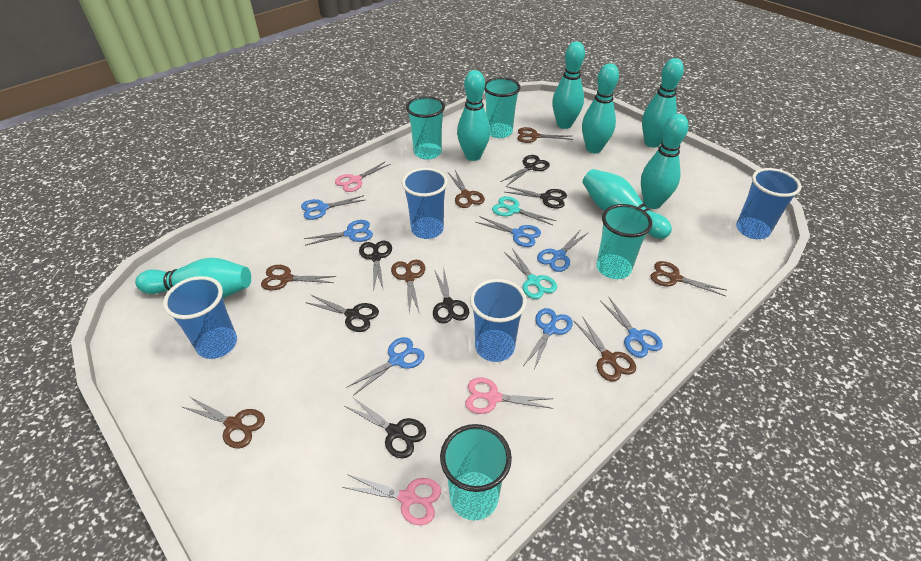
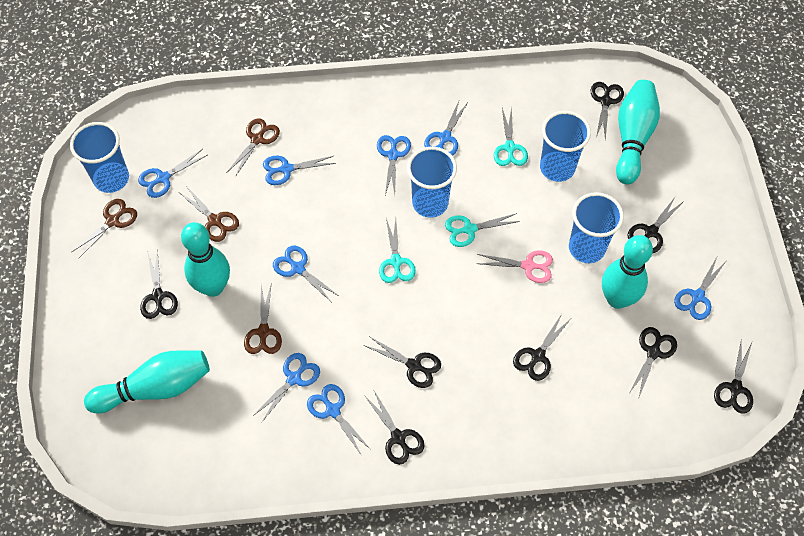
black scissors: [305,295,379,332] [345,397,426,458] [359,241,392,292] [433,269,469,324] [501,155,550,186] [505,186,567,209] = 6 -> [140,249,178,319] [364,389,425,465] [365,337,441,388] [513,314,570,381] [591,82,624,141] [628,196,684,254] [628,327,677,400] [714,338,753,414] = 8
blue scissors: [301,195,365,220] [304,220,373,246] [346,337,425,396] [475,216,541,247] [524,308,573,370] [537,229,589,272] [600,296,663,358] = 7 -> [138,149,207,198] [253,353,320,423] [263,156,336,185] [273,246,339,301] [307,384,371,456] [377,135,411,195] [424,101,468,156] [674,257,725,320] = 8
brown scissors: [183,397,265,448] [261,265,336,291] [391,260,425,314] [448,170,485,208] [517,127,573,143] [573,316,636,382] [651,261,726,296] = 7 -> [72,199,137,259] [180,187,239,242] [226,118,280,177] [244,285,282,354] = 4
pink scissors: [335,161,390,192] [342,474,441,525] [465,377,554,414] = 3 -> [476,250,553,283] = 1
turquoise bowling pin: [135,257,251,298] [457,70,490,161] [552,42,585,129] [582,63,619,153] [583,169,672,239] [641,114,689,209] [642,58,684,148] = 7 -> [84,350,210,413] [181,222,230,297] [602,235,653,309] [616,80,660,184] = 4
turquoise cup: [406,96,445,160] [440,424,512,520] [484,77,521,138] [596,204,653,279] = 4 -> none = 0
turquoise scissors: [492,196,556,225] [504,249,557,299] = 2 -> [379,218,416,283] [445,213,520,247] [494,107,528,166] = 3

